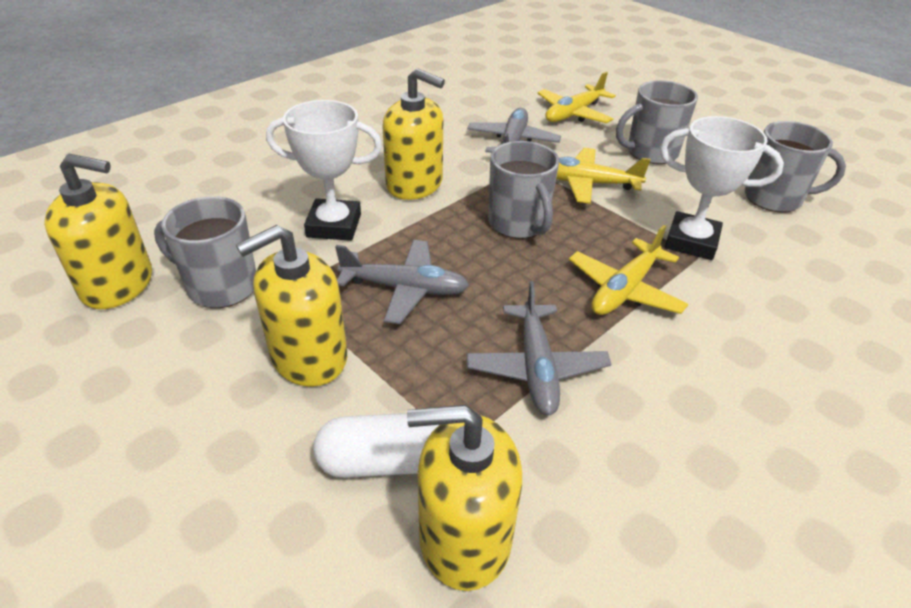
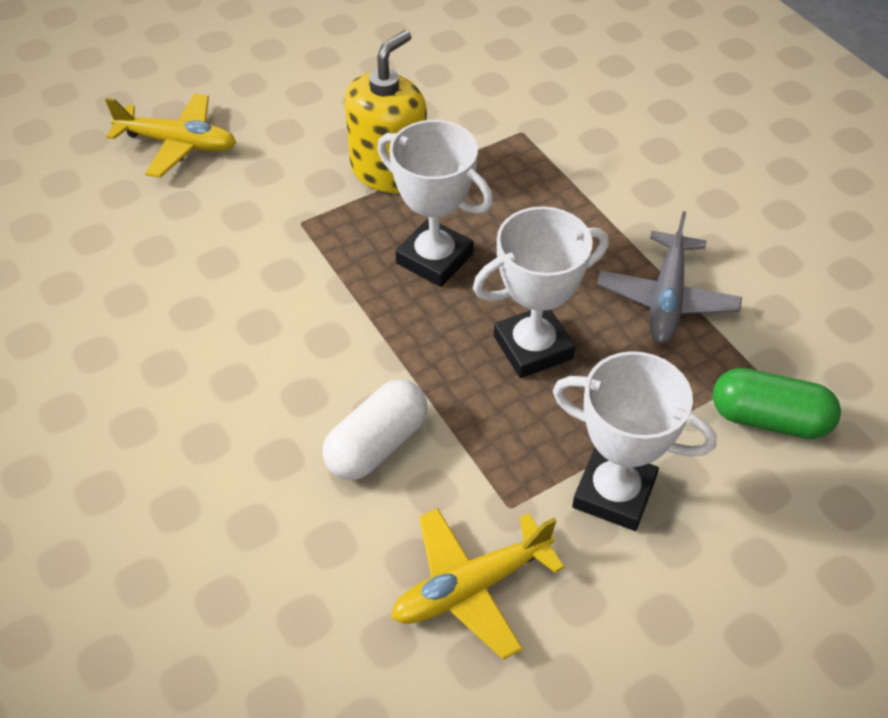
green capsule: none = 0 -> [713,368,841,439] = 1
grey mug: [154,196,256,308] [488,141,559,239] [616,80,698,164] [745,121,846,213] = 4 -> none = 0
grey plane: [335,240,469,324] [466,281,611,415] [467,108,561,153] = 3 -> [597,211,742,343] = 1
white trophy: [266,100,382,241] [660,116,784,260] = 2 -> [377,120,493,287] [473,207,609,378] [552,351,717,531] = 3
yellow plane: [537,72,616,123] [556,148,651,204] [569,225,689,315] = 3 -> [105,93,236,178] [391,508,565,660] = 2
yellow soap dispenser: [44,154,152,309] [236,225,347,387] [383,68,445,200] [407,405,522,591] = 4 -> [345,30,427,193] = 1

